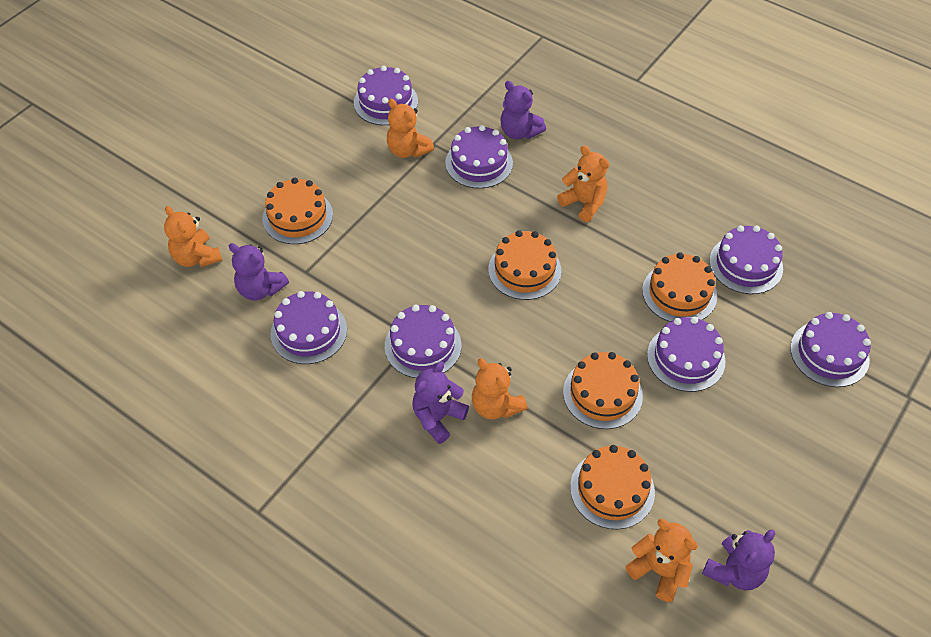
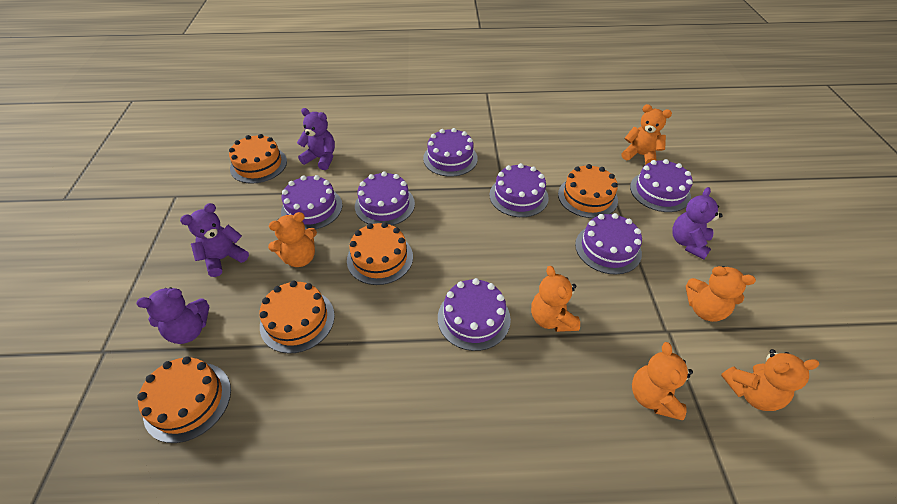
orange teddy bear: [164,206,222,267] [387,99,434,158] [472,358,528,420] [557,146,609,222] [625,519,698,602] = 5 -> [268,212,317,267] [531,266,580,332] [622,104,672,165] [632,342,693,420] [686,266,756,322] [721,349,819,411] = 6

